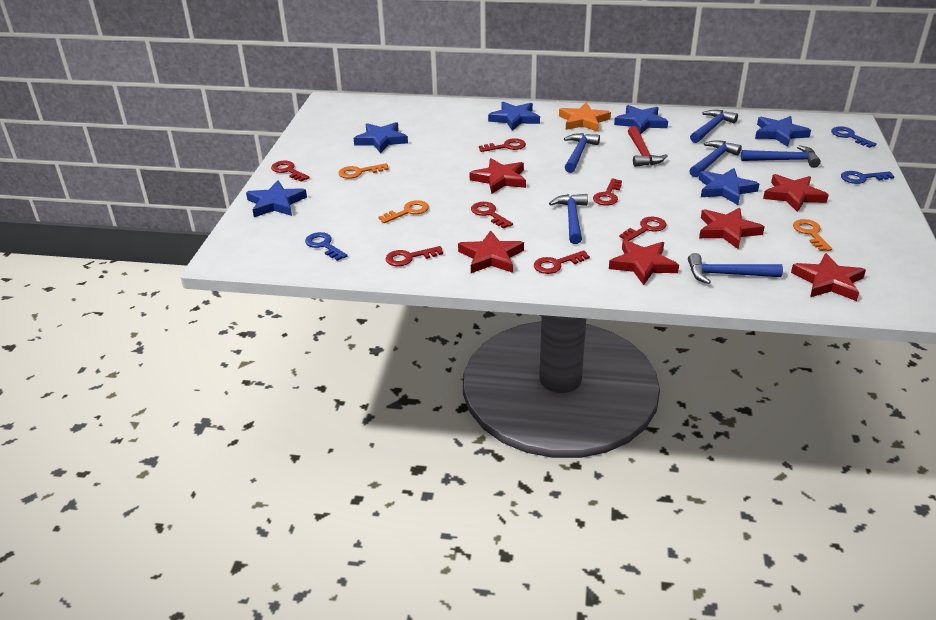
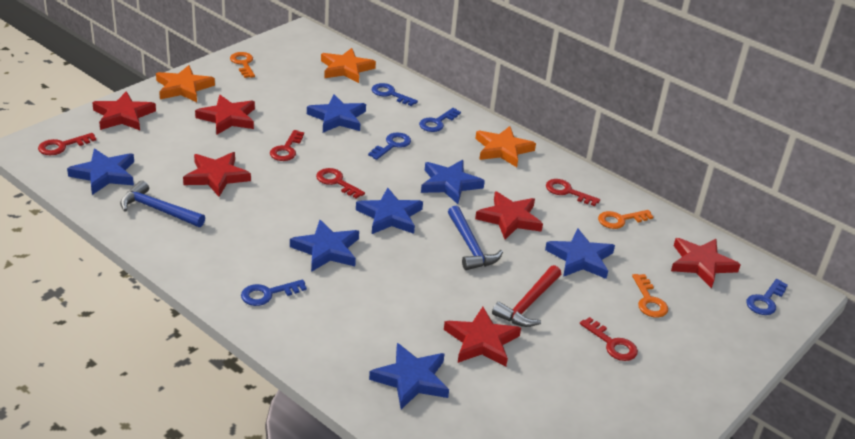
blue hammer: [549,194,588,244] [564,133,600,173] [688,253,783,284] [689,140,742,177] [690,110,738,143] [741,146,821,168] = 6 -> [120,180,205,227] [448,206,503,270] = 2
blue key: [305,232,347,261] [831,126,877,148] [841,171,894,184] = 3 -> [241,279,307,306] [368,132,411,160] [372,83,418,106] [419,108,461,132] [746,279,788,315] = 5
blue star: [246,181,307,217] [354,122,408,153] [488,102,540,131] [614,105,668,134] [699,168,759,205] [755,116,811,147] = 6 -> [67,149,134,195] [290,220,359,272] [307,94,366,133] [356,188,423,234] [369,343,449,409] [421,160,485,204] [545,228,615,279] = 7
orange star: [559,103,611,132] = 1 -> [156,65,215,102] [321,48,376,83] [475,126,536,167] = 3
red key: [271,161,310,182] [385,246,443,266] [471,202,513,228] [479,138,526,152] [534,250,590,274] [593,179,622,206] [619,217,667,241] = 7 -> [38,133,96,155] [270,130,304,161] [316,168,365,198] [546,179,600,206] [580,317,638,361] = 5

